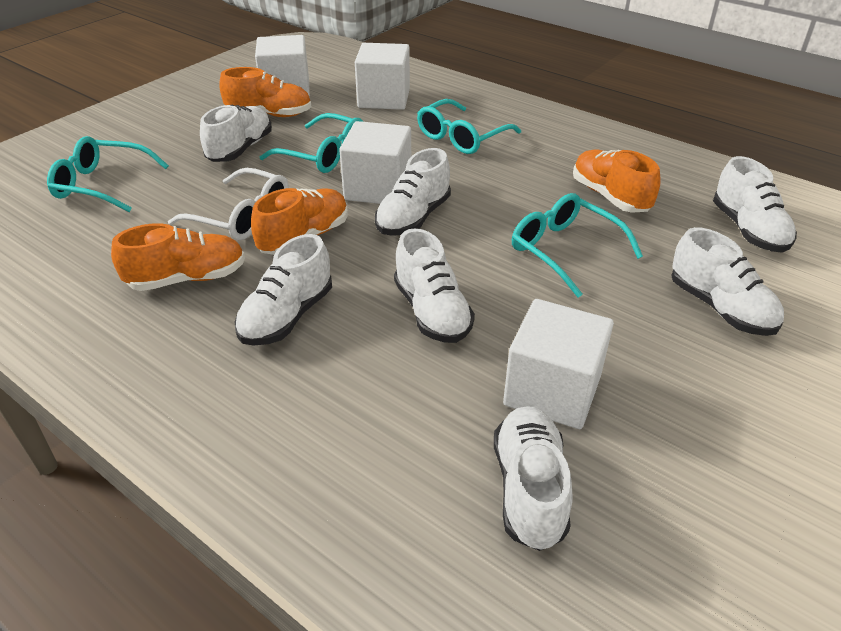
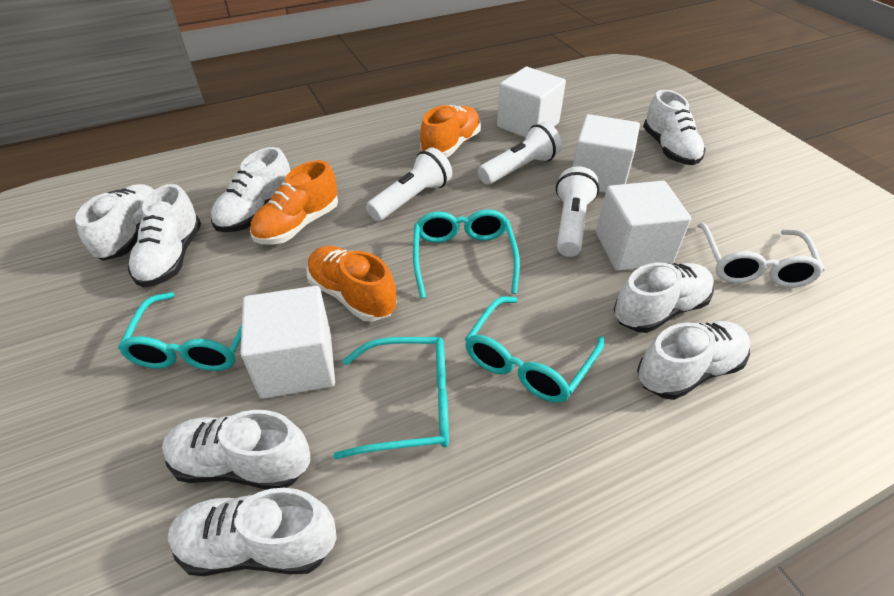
orange shoe: [111,223,245,291] [219,67,311,117] [251,188,348,255] [573,149,661,213] = 4 -> [250,160,338,245] [306,246,397,322] [420,105,481,157] = 3
white flashlight: none = 0 -> [366,147,452,221] [478,122,562,184] [556,166,599,257] = 3
white shoe: [200,105,272,162] [235,234,332,346] [375,148,451,236] [394,228,475,343] [494,406,573,551] [671,227,784,336] [713,156,797,253] = 7 -> [75,184,154,260] [128,184,201,287] [162,410,310,490] [168,488,337,576] [211,147,290,232] [614,263,714,333] [637,321,750,400] [643,90,706,165] = 8

